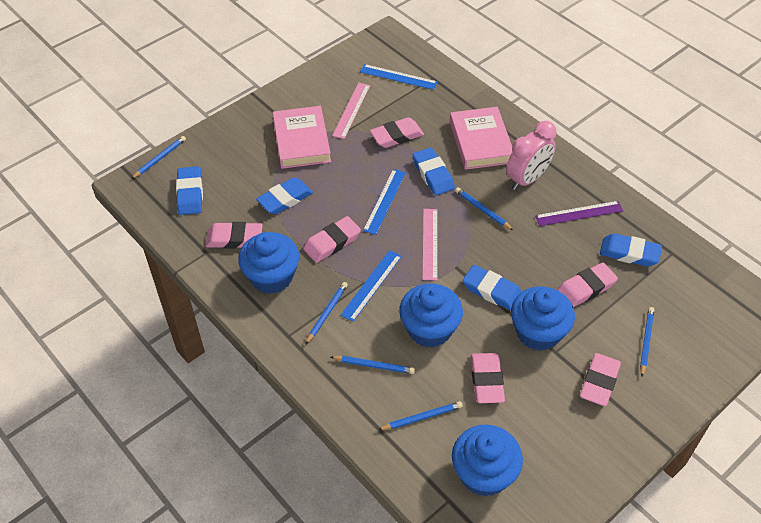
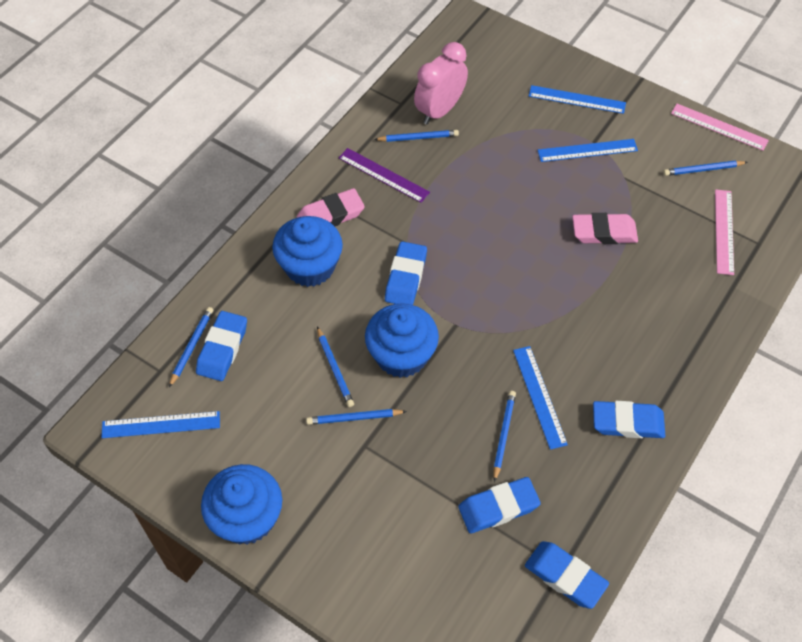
blue cupcake: [238,232,299,294] [399,283,463,348] [452,424,523,497] [511,286,575,351] = 4 -> [201,464,282,545] [272,216,343,287] [365,303,439,378] = 3
blue ruler: [341,250,402,322] [360,64,438,90] [363,169,406,235] = 3 -> [101,411,220,438] [513,346,568,450] [529,85,626,114] [538,139,638,162] = 4
pink book: [273,106,331,169] [450,107,513,170] = 2 -> none = 0
pink eraser: [206,222,263,249] [303,216,361,263] [370,117,424,148] [471,353,505,403] [557,262,618,307] [580,353,621,406] = 6 -> [297,188,365,226] [572,213,638,244] = 2

